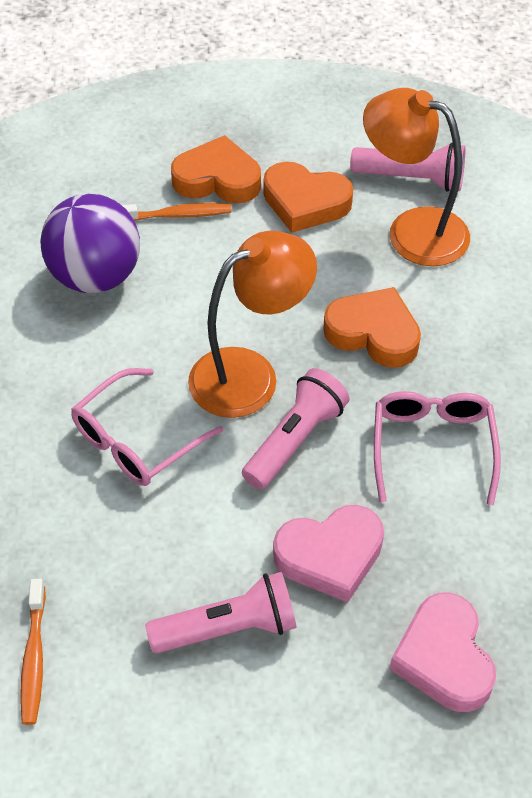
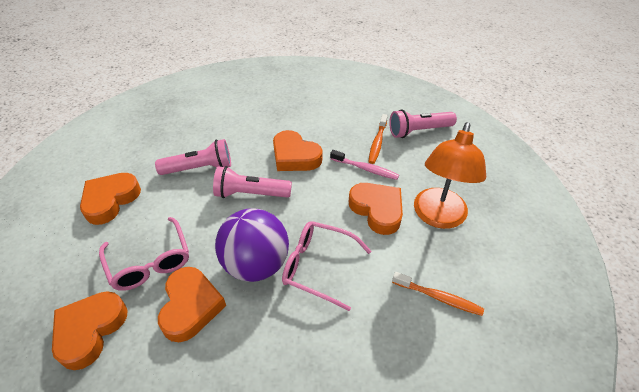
orange heart: [171,135,261,203] [264,162,353,233] [323,287,421,368] = 3 -> [52,291,128,370] [80,173,141,225] [158,267,226,342] [273,130,323,171] [349,183,403,235] = 5
orange lamp: [188,231,317,418] [363,88,470,266] = 2 -> [414,122,486,229] = 1
pink heart: [273,505,384,603] [390,593,496,712] = 2 -> none = 0
pink toothbrush: none = 0 -> [330,150,399,180] = 1

